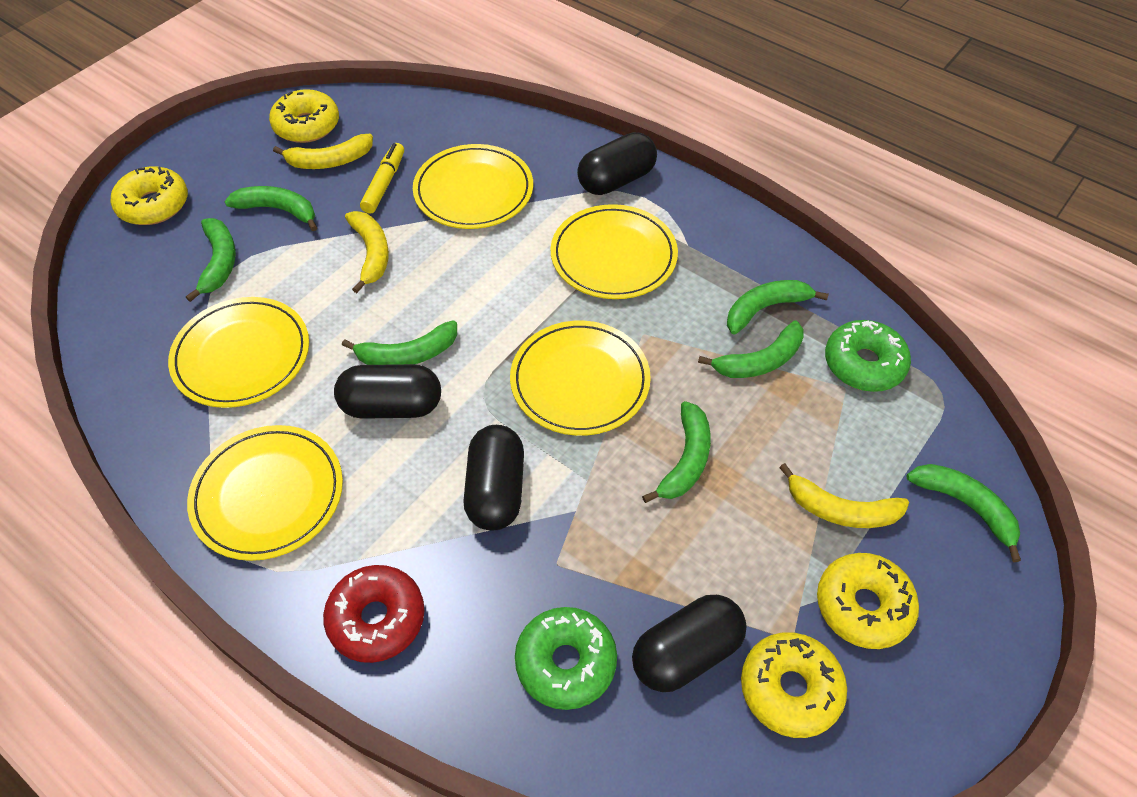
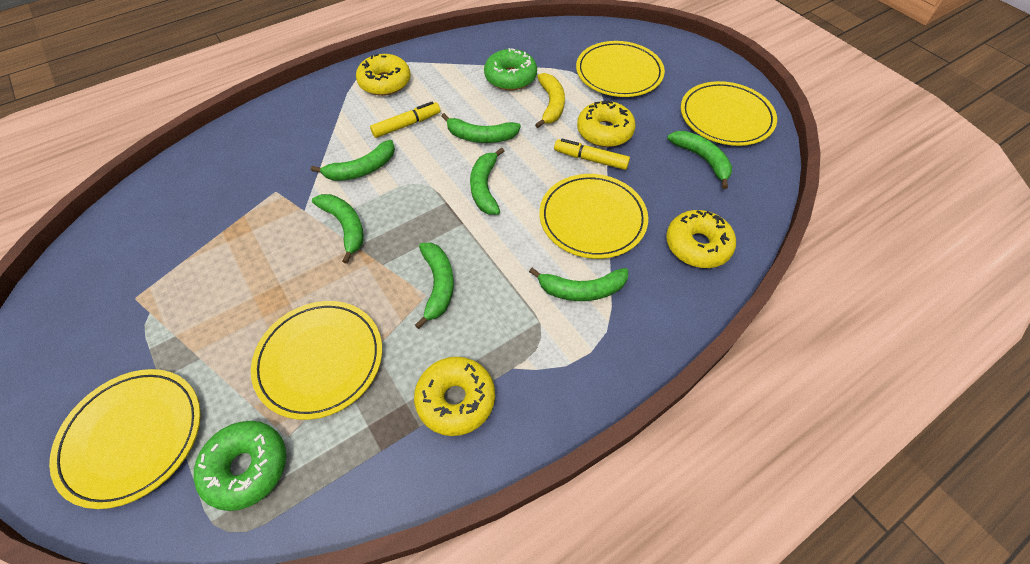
black capsule: [334,364,441,419] [463,425,524,531] [577,132,657,195] [632,595,747,692] = 4 -> none = 0
red donut: [323,565,424,663] = 1 -> none = 0
yellow banana: [273,134,373,169] [345,211,389,293] [779,463,909,528] = 3 -> [535,73,565,128] = 1
yellow marker: [360,143,404,214] = 1 -> [370,102,440,138] [554,139,630,170] = 2

